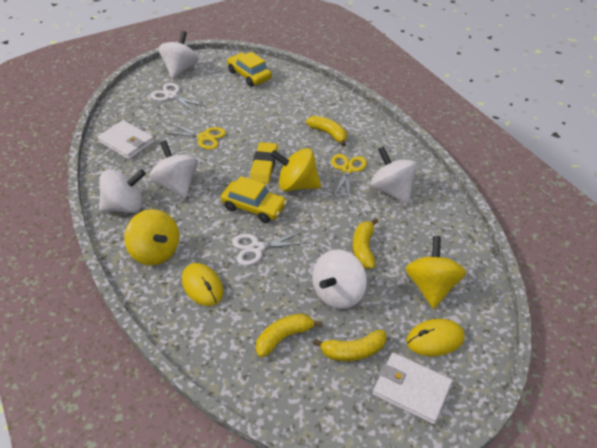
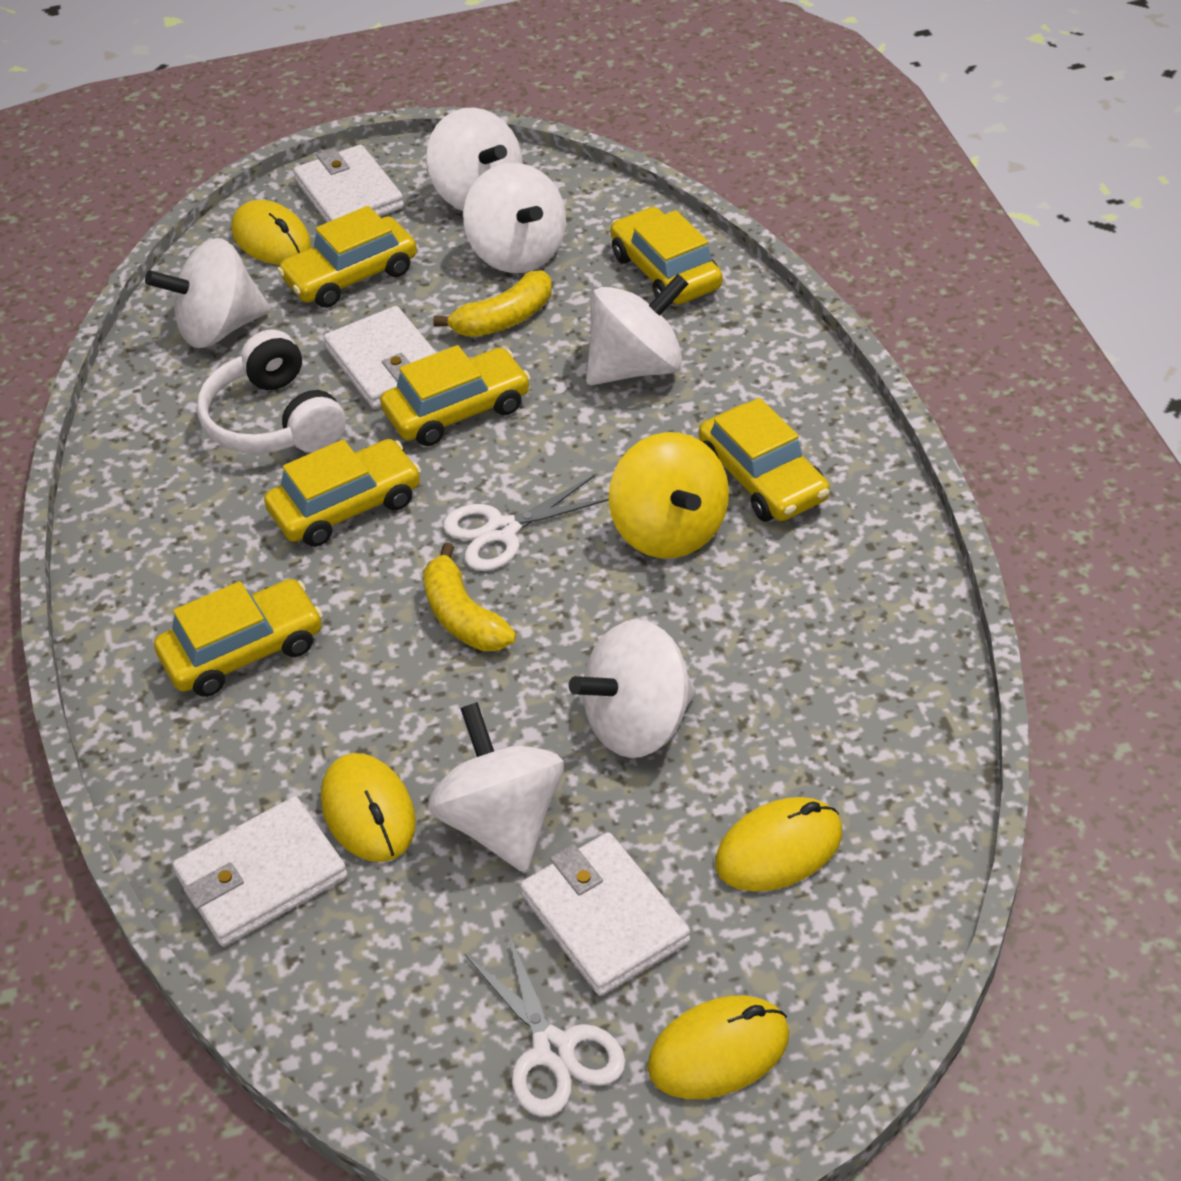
white headphones: none = 0 -> [197,329,346,454] = 1
white spinning top: [99,169,146,213] [150,141,198,199] [158,31,199,79] [312,250,367,309] [370,146,417,204] = 5 -> [145,238,271,348] [426,107,523,211] [428,702,564,873] [463,163,566,273] [569,619,696,758] [586,274,688,385] = 6
white wallet: [97,120,154,160] [373,352,453,424] = 2 -> [172,796,348,946] [293,145,404,222] [324,306,437,409] [520,832,690,996] = 4
yellow banana: [256,313,322,358] [306,116,347,147] [313,330,387,361] [353,218,378,268] = 4 -> [423,543,516,651] [433,270,552,337] = 2
yellow car: [221,176,287,223] [227,52,272,87] = 2 -> [154,579,323,697] [264,439,421,547] [277,206,417,308] [380,345,531,446] [610,207,723,305] [699,398,830,522] = 6
yellow eraser: [250,142,278,184] = 1 -> none = 0
yellow mouse: [182,263,223,306] [406,319,464,356] = 2 -> [231,200,311,264] [321,753,416,862] [647,996,790,1099] [715,797,842,892] = 4
yellow scissors: [163,123,226,150] [331,154,367,201] = 2 -> none = 0
yellow spinning top: [124,209,179,265] [271,148,321,191] [406,236,466,309] = 3 -> [609,432,729,558] = 1

